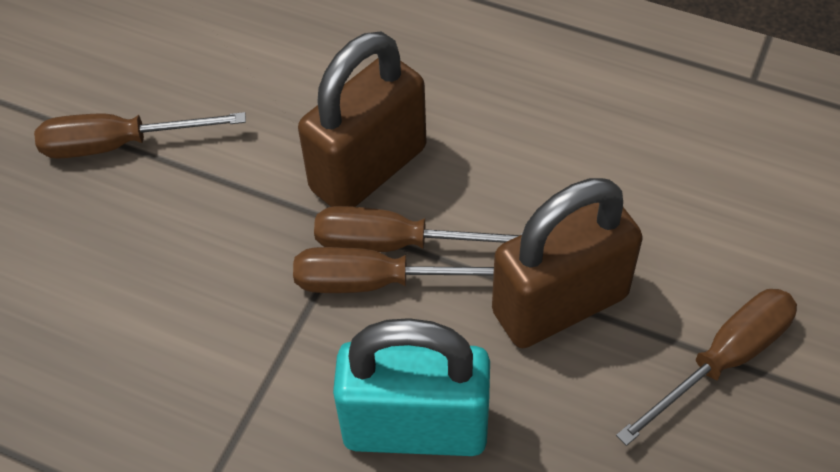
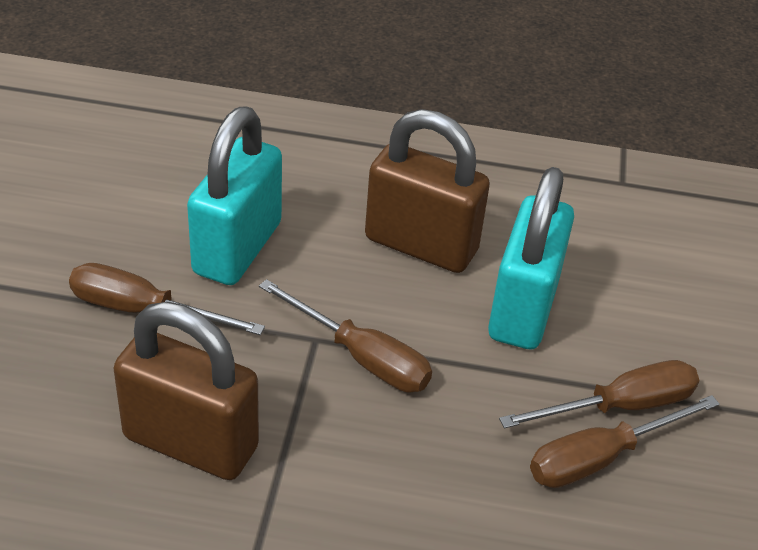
turquoise padlock: [333,318,490,456] = 1 -> [187,107,282,285] [488,167,574,350] = 2

